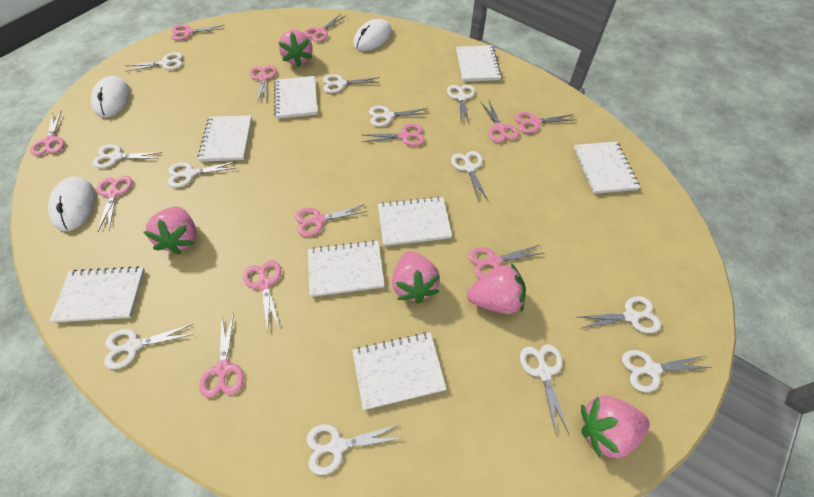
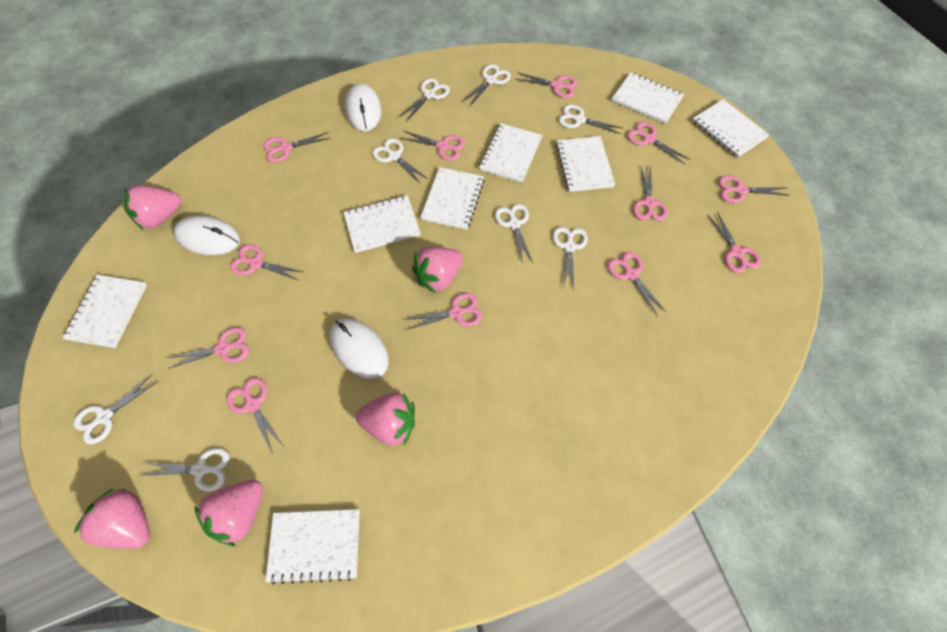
white scissors: [92,144,162,168] [104,324,194,369] [125,52,182,72] [168,162,235,188] [306,424,402,475] [323,74,380,93] [369,106,430,127] [447,85,475,125] [451,151,489,202] [520,344,569,437] [579,296,661,333] [622,350,712,392] = 12 -> [73,374,158,444] [139,448,230,492] [372,138,428,184] [399,78,450,122] [462,64,511,106] [495,204,533,264] [552,227,588,289] [558,105,624,134] = 8

